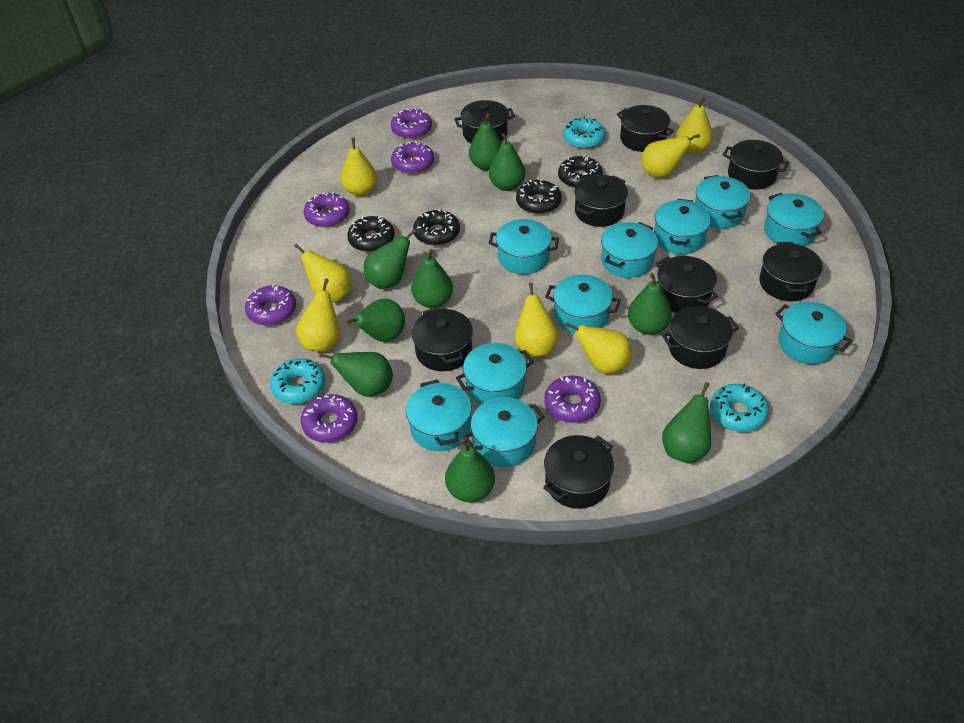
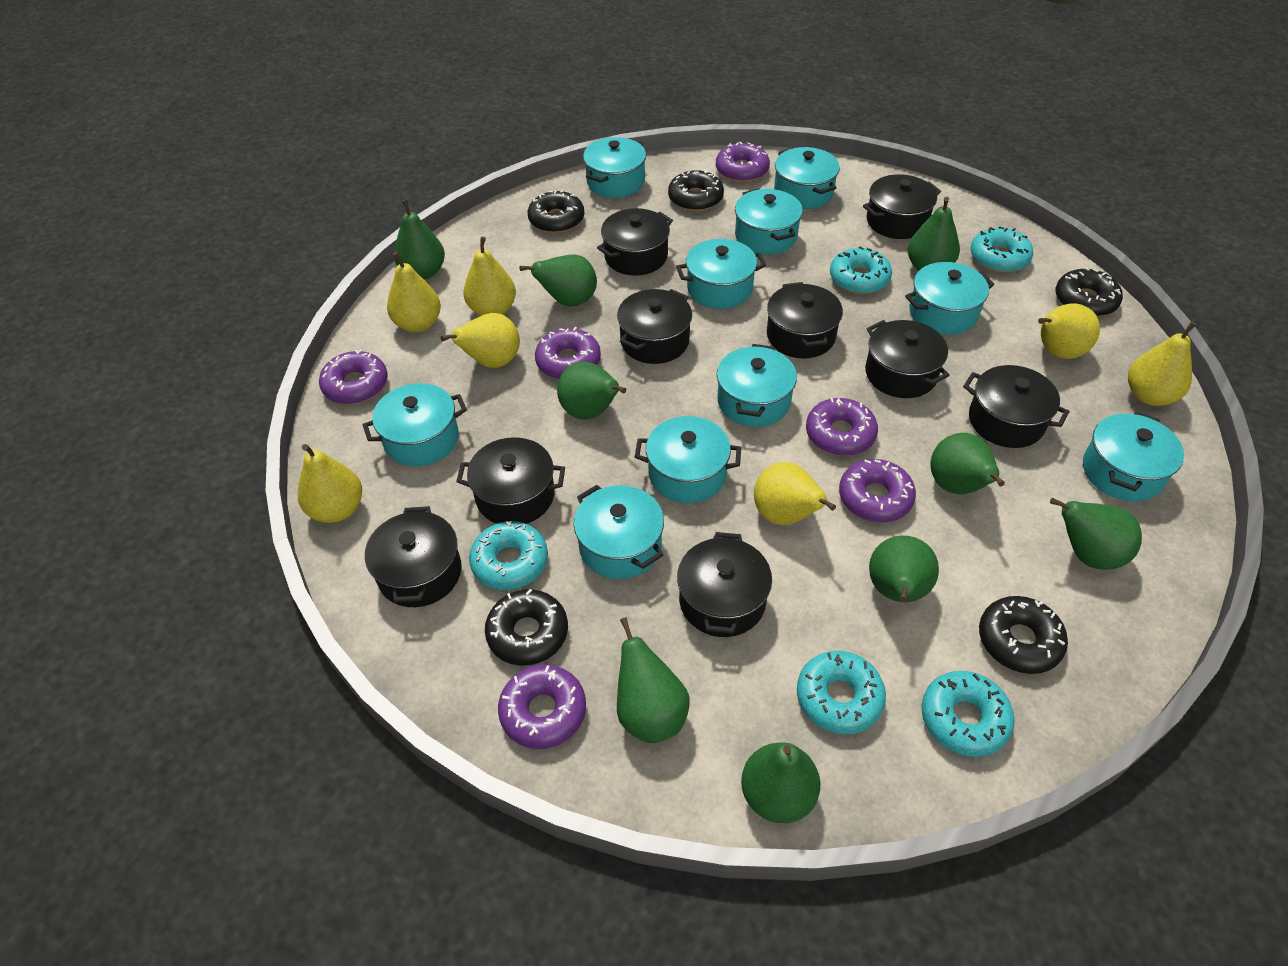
black donut: [347,216,395,252] [413,209,460,246] [516,179,562,214] [558,155,603,188] = 4 -> [485,589,568,666] [528,190,585,233] [668,170,724,211] [979,596,1068,674] [1056,267,1123,317] = 5
turquoise donut: [270,359,325,404] [563,117,606,149] [710,384,769,432] = 3 -> [469,520,548,590] [797,651,886,734] [830,247,892,294] [922,671,1015,757] [970,226,1033,273] = 5

